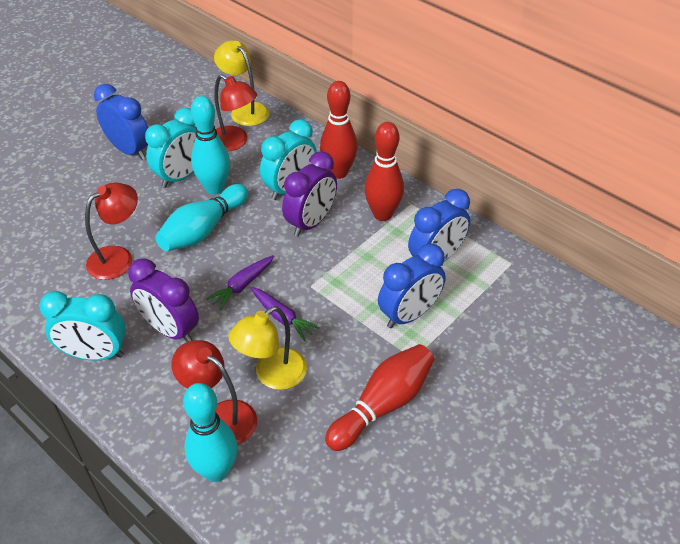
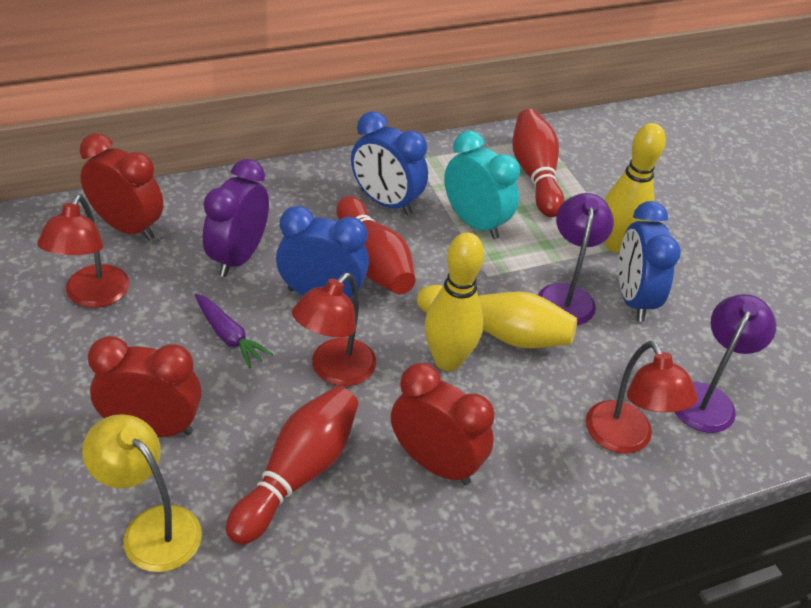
purple carrot: [206,255,274,310] [251,287,320,341] = 2 -> [195,293,273,368] = 1
purple clock: [128,258,199,342] [282,151,337,236] = 2 -> [203,159,269,277] = 1
purple lamp: none = 0 -> [538,193,614,325] [675,294,776,433] = 2
red clock: none = 0 -> [80,133,163,241] [88,336,202,437] [391,363,494,485] = 3
turquoise bowling pin: [155,184,248,251] [183,383,238,482] [191,96,230,195] = 3 -> none = 0
turquoise clock: [39,291,126,361] [145,107,196,188] [260,119,317,200] = 3 -> [444,130,520,239] = 1
yellow bowling pin: none = 0 -> [417,285,577,348] [425,232,484,371] [605,123,666,253] = 3
yellow lamp: [214,40,269,126] [228,306,307,390] = 2 -> [82,414,202,572] = 1

